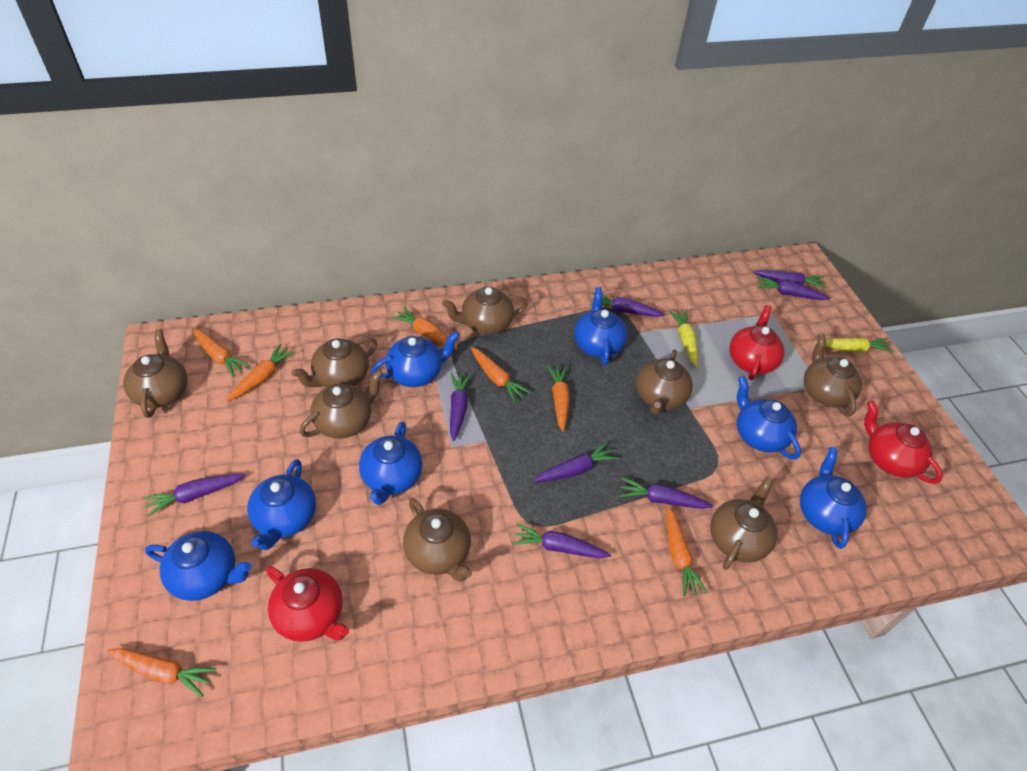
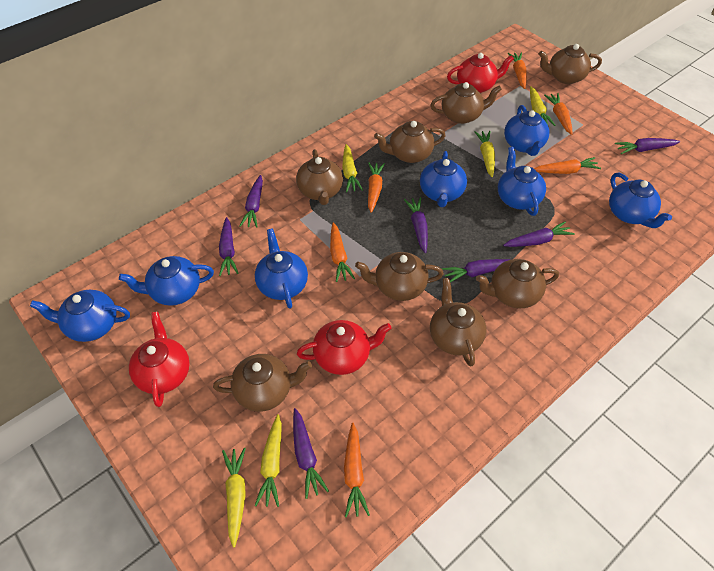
orange carrot: [107,648,216,697] [192,328,250,377] [227,344,296,402] [392,307,458,350] [471,347,530,403] [547,365,570,432] [666,506,708,597] = 7 -> [330,222,355,282] [344,423,370,517] [368,162,385,213] [508,53,527,89] [534,157,601,174] [544,93,573,135] = 6
purple carrot: [143,474,246,517] [450,372,471,441] [512,523,611,558] [534,442,618,482] [590,293,665,317] [619,478,713,509] [753,270,826,289] [757,276,830,300] = 8 -> [219,217,239,276] [240,175,263,228] [293,408,329,499] [404,197,428,253] [442,259,511,282] [503,221,575,247] [615,138,680,154] = 7
yellow carrot: [669,310,698,367] [815,337,893,353] = 2 -> [222,447,246,548] [255,414,282,507] [342,144,363,192] [475,131,495,177] [530,86,555,126] = 5

